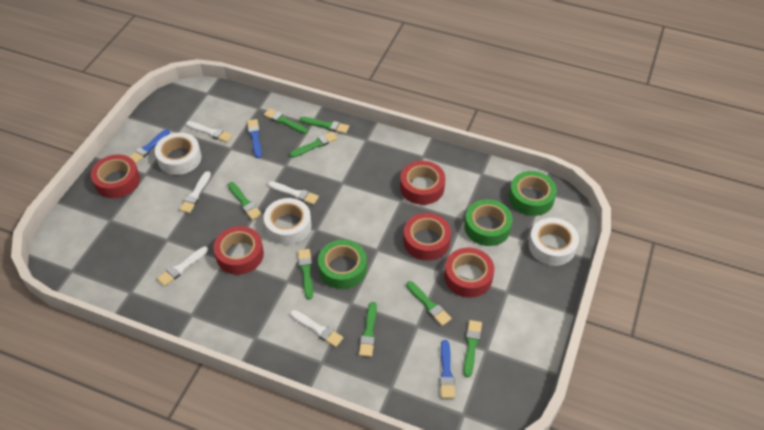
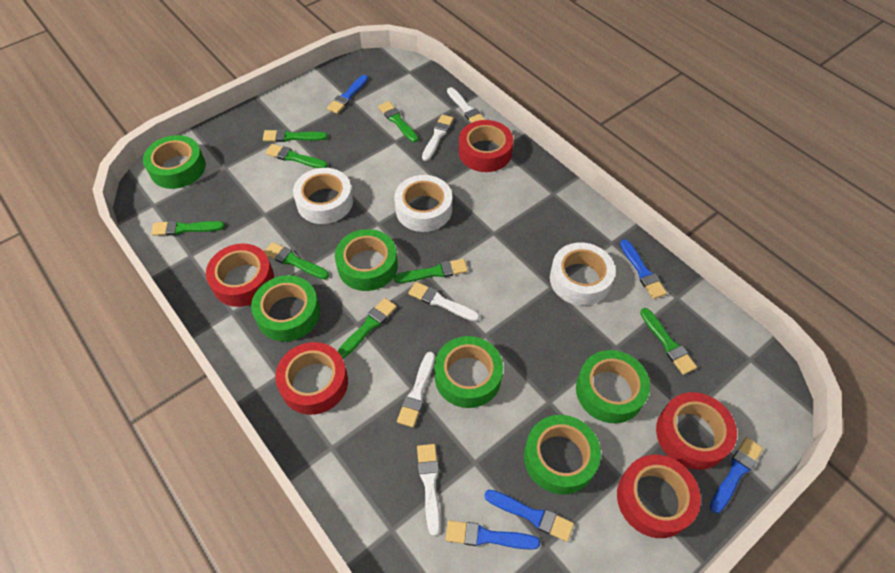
blue brush: [130,129,170,164] [247,119,262,158] [440,340,455,398] = 3 -> [327,75,368,114] [446,520,540,550] [484,490,574,542] [620,239,667,299] [710,437,763,513] = 5
green tape: [318,240,367,289] [464,199,513,246] [509,171,557,216] = 3 -> [143,135,206,189] [251,275,320,342] [335,229,398,291] [434,336,503,408] [524,415,601,494] [576,350,650,423] = 6

